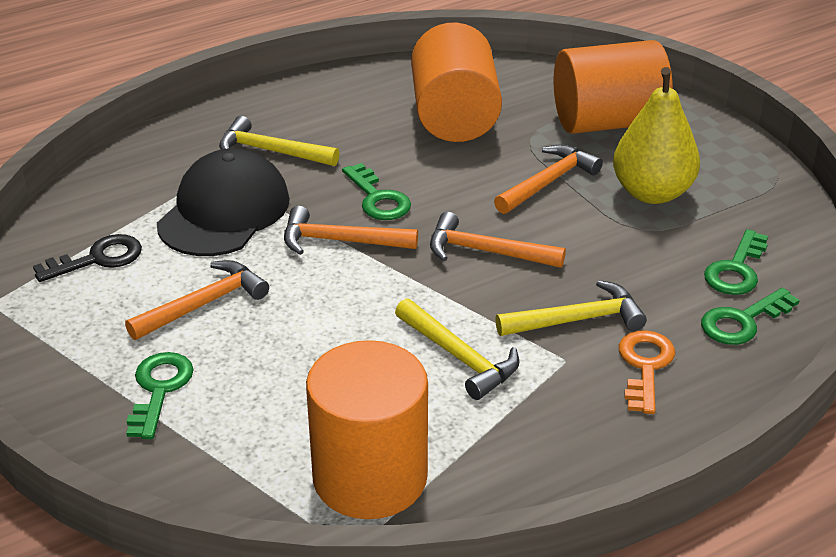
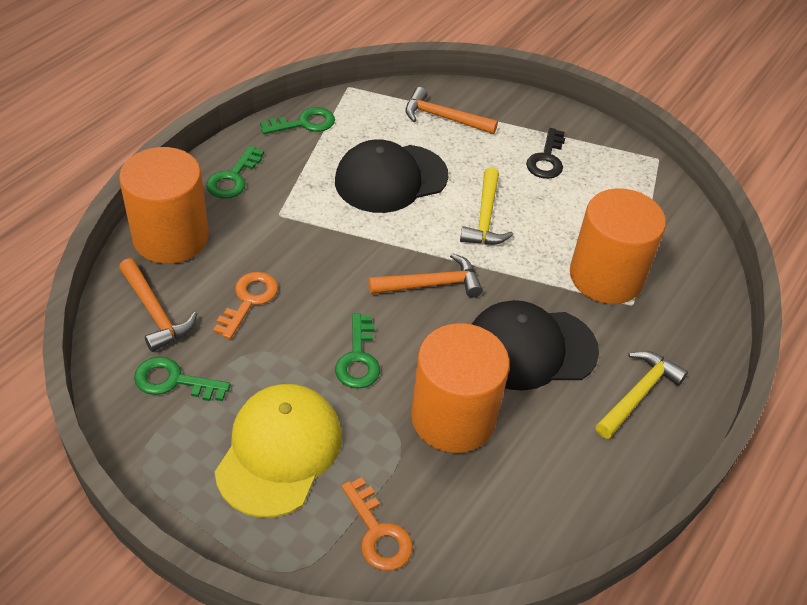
black cap: [157,148,290,256] = 1 -> [335,139,448,213] [472,300,599,391] = 2
orange hammer: [125,260,269,340] [284,206,418,255] [430,212,566,268] [494,144,603,214] = 4 -> [119,258,197,352] [368,253,483,298] [405,87,498,134] = 3
orange key: [619,330,675,414] = 1 -> [213,272,278,339] [341,477,413,571] = 2
yellow cap: none = 0 -> [215,384,342,518] = 1
yellow hammer: [219,116,340,166] [395,298,520,400] [495,280,647,336] = 3 -> [460,167,513,245] [595,351,688,439] = 2
yellow pear: [613,67,700,204] = 1 -> none = 0

